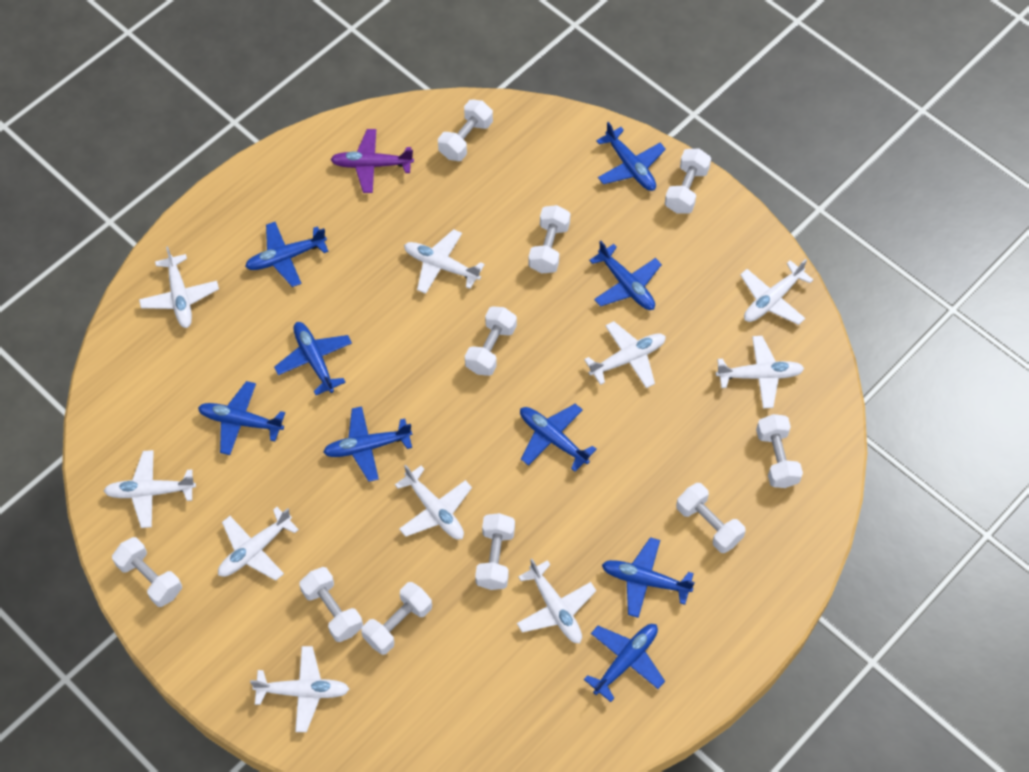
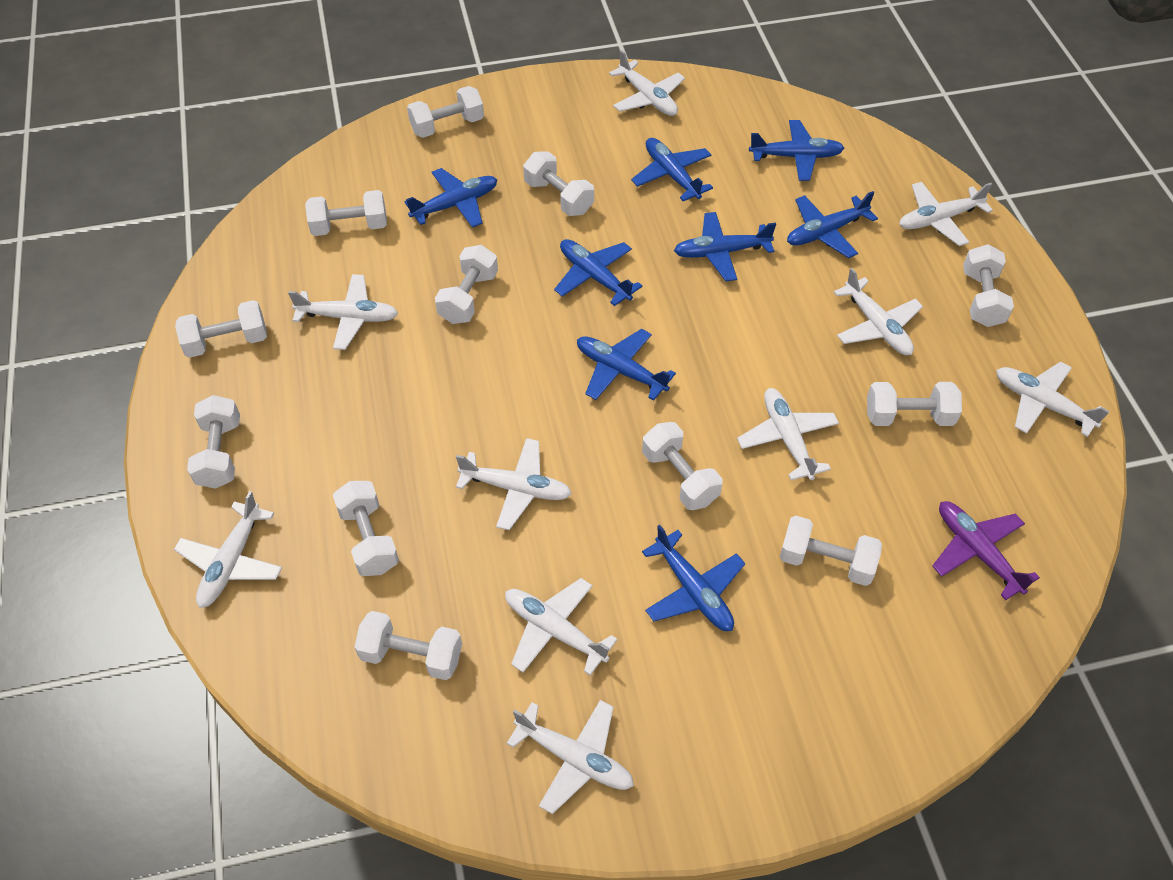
blue plane: [198,381,285,455] [245,222,329,287] [274,322,352,395] [323,406,412,482] [520,404,597,472] [584,624,665,702] [589,241,662,310] [596,122,666,191] [602,537,695,618] = 9 -> [405,168,497,228] [554,239,643,306] [577,329,676,401] [631,138,713,201] [642,525,745,631] [674,212,776,281] [749,120,844,181] [787,191,878,258] = 8
white dumbbell: [112,537,182,607] [299,567,363,642] [361,582,432,655] [438,99,493,161] [465,306,517,376] [475,513,515,590] [528,205,570,273] [665,149,711,214] [676,483,746,553] [756,414,803,488] = 10 -> [175,300,267,358] [187,395,240,489] [305,190,387,236] [333,481,399,576] [355,611,462,680] [407,86,484,138] [435,245,498,324] [523,151,594,216] [642,422,722,510] [780,516,882,586] [867,382,962,426] [963,244,1014,327] = 12

